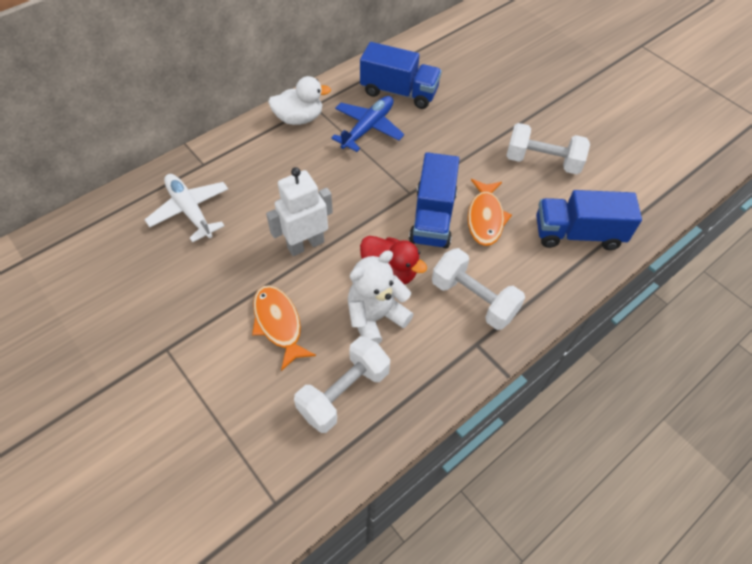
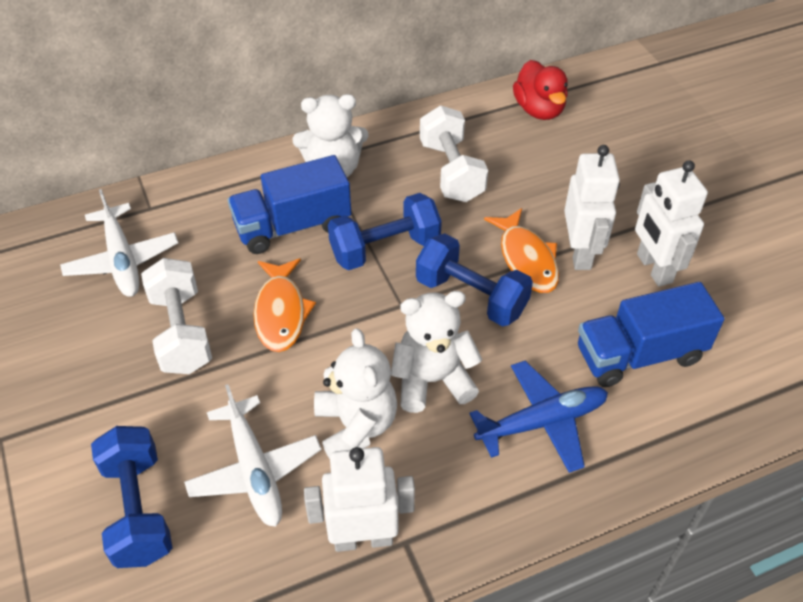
blue dumbbell: none = 0 -> [91,426,173,568] [328,193,442,270] [416,233,533,326] = 3
blue truck: [360,42,442,109] [409,152,459,249] [536,190,642,250] = 3 -> [228,155,351,254] [578,282,725,387] = 2
white duck: [268,76,331,125] = 1 -> none = 0
white dumbbell: [294,336,390,433] [432,248,525,330] [506,123,590,174] = 3 -> [141,258,212,374] [420,106,488,202] = 2
white plane: [144,174,228,243] = 1 -> [60,189,178,297] [184,384,322,527] = 2
white robot: [266,167,333,256] = 1 -> [304,447,415,552] [564,145,620,270] [635,160,708,287] = 3
white teddy bear: [348,250,414,344] = 1 -> [292,94,369,177] [314,328,397,459] [391,291,483,413] = 3

